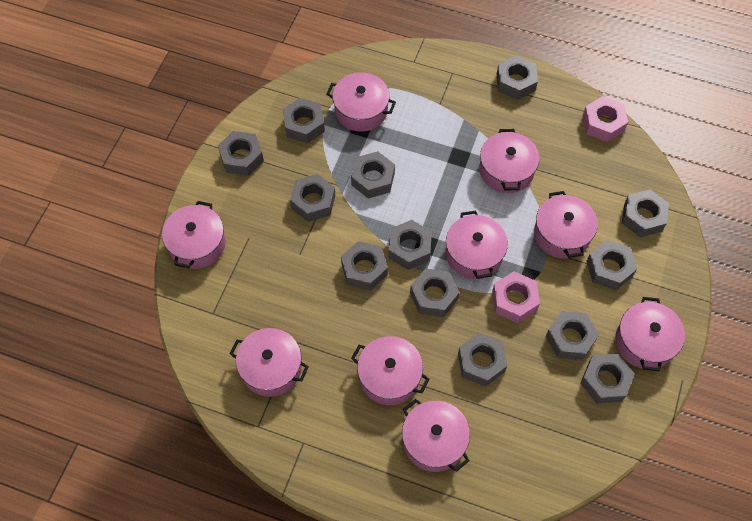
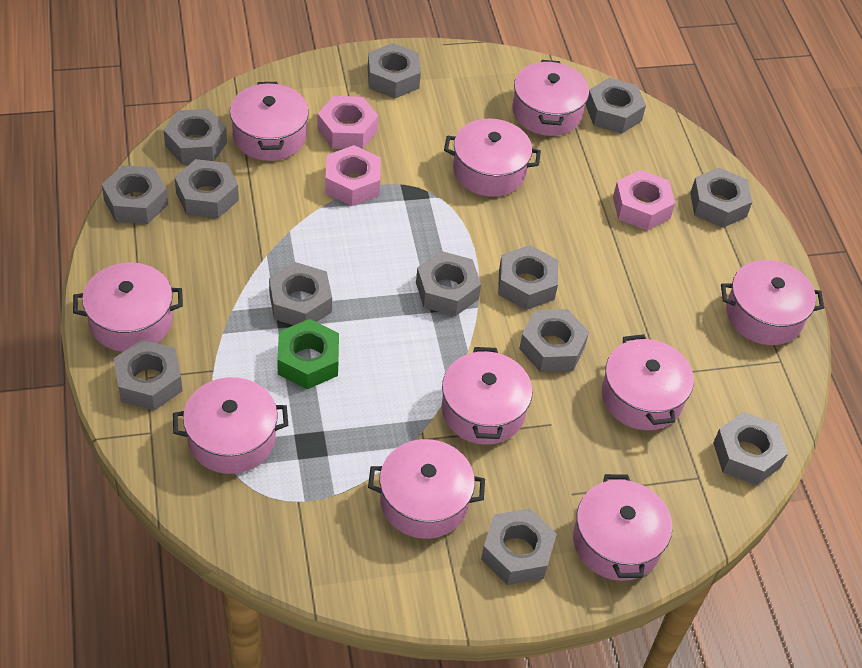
green nut: none = 0 -> [277,319,339,389] = 1
pink nut: [492,271,540,323] [583,96,628,142] = 2 -> [317,96,379,149] [325,145,381,206] [613,170,675,231] = 3
pink pot: [162,201,226,269] [230,328,309,397] [326,72,396,132] [351,336,430,405] [402,399,470,472] [446,210,508,279] [479,129,539,193] [534,191,598,259] [615,297,685,371] = 9 -> [73,263,183,352] [173,377,288,474] [230,82,309,161] [368,439,485,539] [441,347,533,445] [444,118,541,197] [512,60,589,136] [573,474,672,581] [602,334,694,430] [721,260,824,345] = 10

